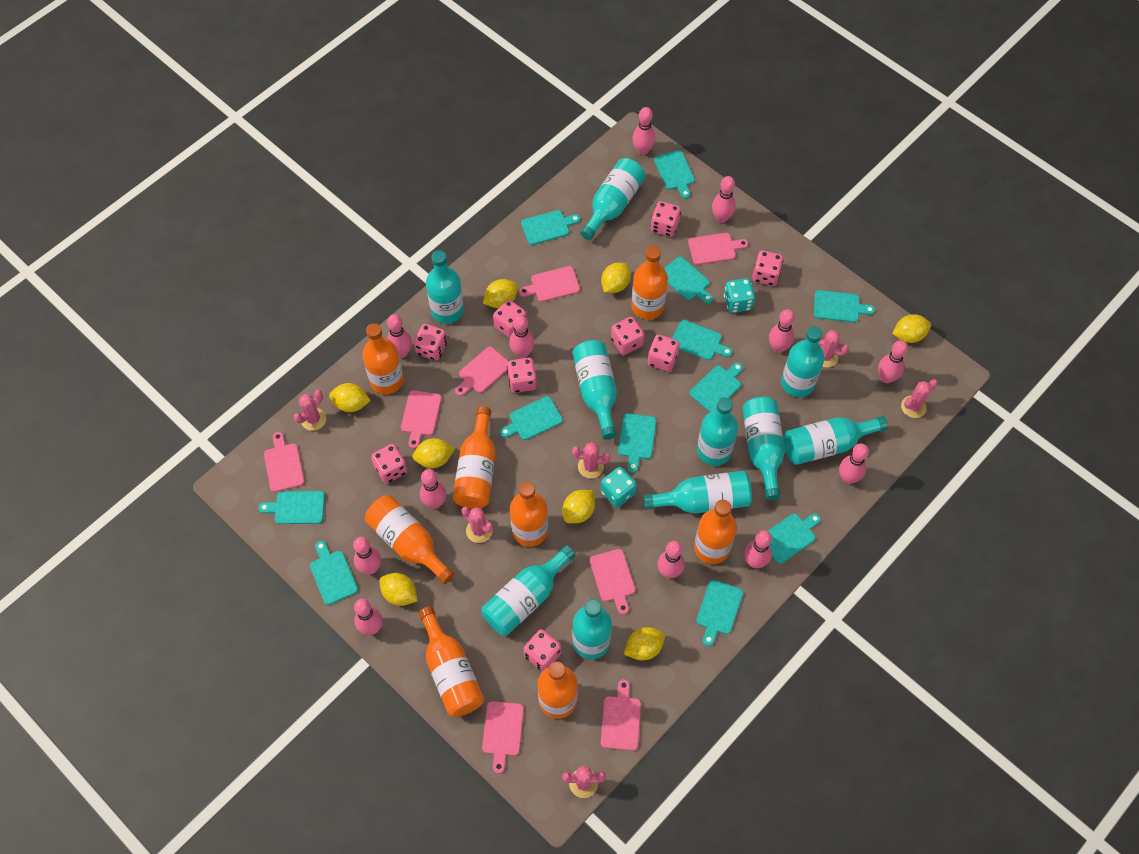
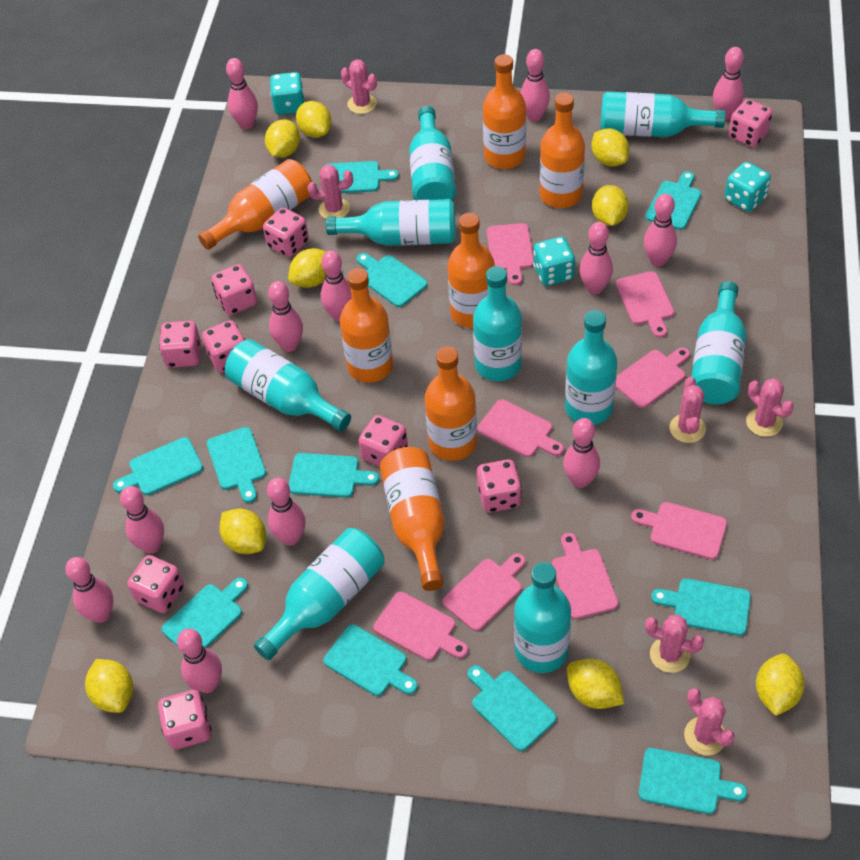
orange bottle: [362,323,404,394] [365,495,455,584] [419,606,484,717] [453,406,496,509] [510,482,548,547] [538,661,578,719] [631,246,668,320] [694,500,737,564] = 8 -> [198,159,312,250] [340,268,393,383] [380,447,444,591] [425,346,477,461] [447,213,495,328] [483,54,526,169] [540,93,585,208] = 7
turquoise bottle: [426,251,464,324] [481,545,576,636] [572,340,617,440] [572,599,612,659] [580,158,646,240] [643,471,752,514] [697,397,738,466] [742,397,785,501] [781,326,825,397] [783,416,888,465] = 10 -> [225,339,351,431] [254,528,385,661] [326,199,455,246] [409,106,456,200] [473,266,522,381] [514,562,571,673] [565,310,617,425] [600,91,726,137] [691,281,746,405] = 9
turquoise cutting board: [258,491,325,524] [310,541,358,605] [500,396,563,440] [521,210,580,245] [618,413,656,473] [654,150,695,199] [664,257,713,304] [672,320,733,360] [689,362,743,412] [696,580,743,646] [768,513,821,564] [814,290,875,322] = 12 -> [113,437,203,495] [162,578,248,648] [207,427,266,503] [289,453,379,498] [323,624,418,696] [325,161,399,193] [357,253,428,307] [468,665,556,751] [639,748,747,814] [645,171,701,230] [651,578,751,636] = 11
turquoise dice: [601,467,637,508] [724,278,755,313] = 2 -> [270,72,305,115] [533,237,575,286] [724,162,771,212] = 3
yellow lemon: [329,383,371,412] [380,573,417,606] [412,438,455,468] [483,279,518,308] [563,490,595,523] [601,263,631,293] [624,627,665,660] [892,314,931,343] = 8 -> [85,659,133,713] [219,509,266,554] [265,119,300,158] [288,248,326,288] [296,101,332,138] [567,659,624,709] [591,128,630,166] [592,185,629,226] [756,654,805,716] = 9

